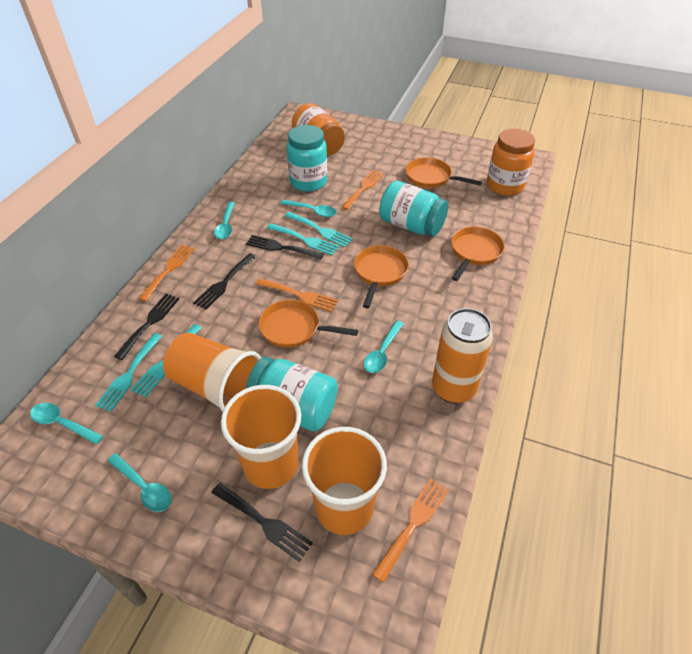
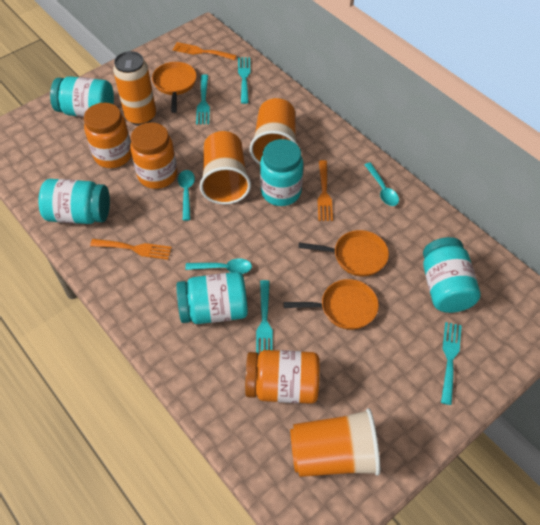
black fork: [114,294,179,360] [193,253,256,310] [211,483,313,562] [246,235,324,260] = 4 -> none = 0
orange fork: [138,245,195,301] [256,278,339,312] [341,170,384,210] [372,478,449,583] = 4 -> [90,239,172,260] [173,42,237,60] [318,160,333,221] = 3
orange jar: [292,103,345,156] [487,129,535,196] = 2 -> [84,103,132,168] [130,122,177,189] [245,350,320,404] = 3
orange pan: [259,300,358,348] [354,245,409,308] [405,157,482,188] [451,226,505,281] = 4 -> [152,62,197,113] [284,279,379,330] [298,230,389,276] = 3
turquoise jar: [246,357,338,431] [287,125,327,192] [379,181,448,237] = 3 -> [38,179,110,224] [50,76,114,117] [176,272,248,324] [260,139,303,206] [423,237,480,313] = 5
turquoise spoon: [30,403,103,444] [107,453,172,512] [214,202,235,239] [280,200,337,217] [364,320,404,373] = 5 -> [178,170,195,221] [185,258,252,274] [365,162,399,206] = 3

